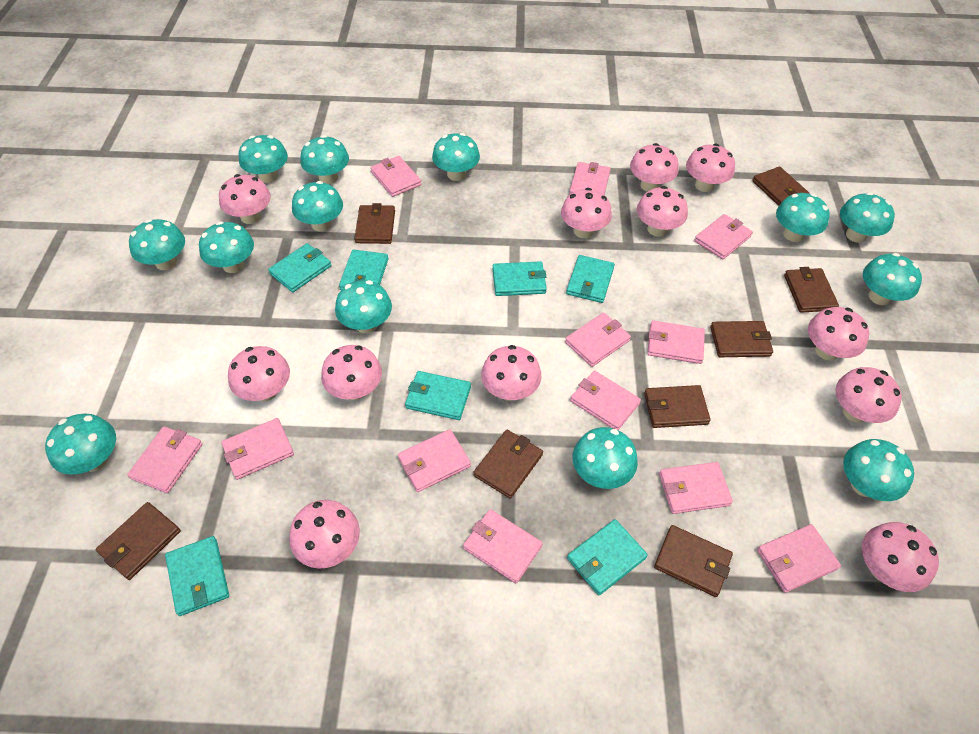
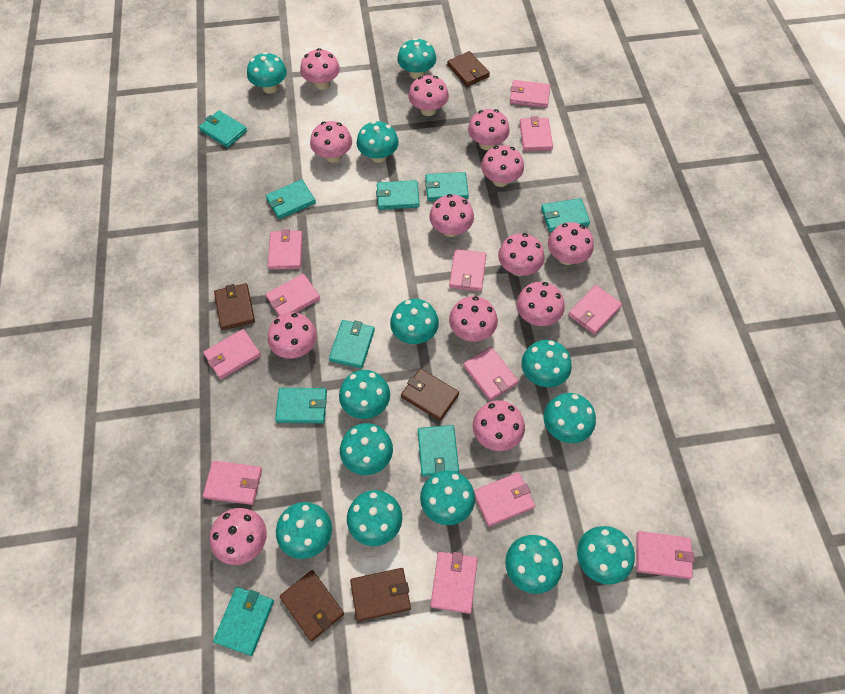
brown wallet: [95,502,181,580] [355,203,395,244] [473,430,543,498] [644,385,711,428] [654,525,733,597] [710,321,773,357] [752,166,809,206] [784,267,839,313] = 8 -> [214,283,255,330] [280,570,344,641] [350,568,411,621] [401,368,459,421] [447,51,490,87] = 5
pink mushroom: [219,174,271,224] [228,346,290,401] [289,500,360,569] [321,345,382,400] [481,345,541,401] [561,188,612,238] [630,143,679,192] [637,186,688,237] [686,144,735,192] [808,307,869,360] [836,367,902,423] [862,522,939,592] = 12 -> [210,508,267,565] [268,312,317,359] [300,48,340,90] [310,121,352,163] [408,75,449,116] [429,194,474,237] [449,296,498,342] [468,109,510,150] [473,400,525,451] [481,145,524,187] [498,233,544,276] [516,282,564,326] [548,222,594,265] = 13
turquoise wallet: [165,536,229,616] [268,243,331,292] [339,249,388,290] [405,371,471,420] [493,261,547,296] [566,255,615,303] [567,519,648,595] = 7 -> [199,110,247,148] [213,587,274,656] [266,179,316,219] [275,388,327,423] [329,320,375,369] [376,180,419,210] [418,425,459,477] [425,172,469,201] [541,198,590,232] = 9

